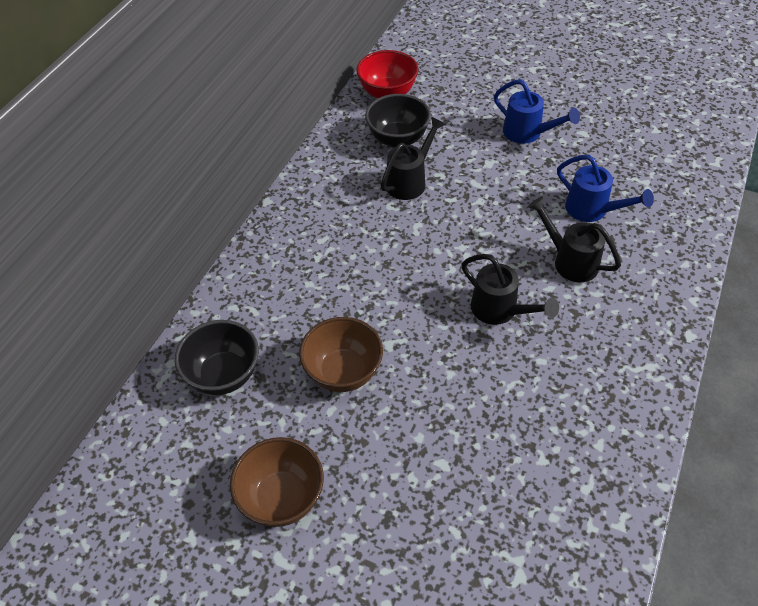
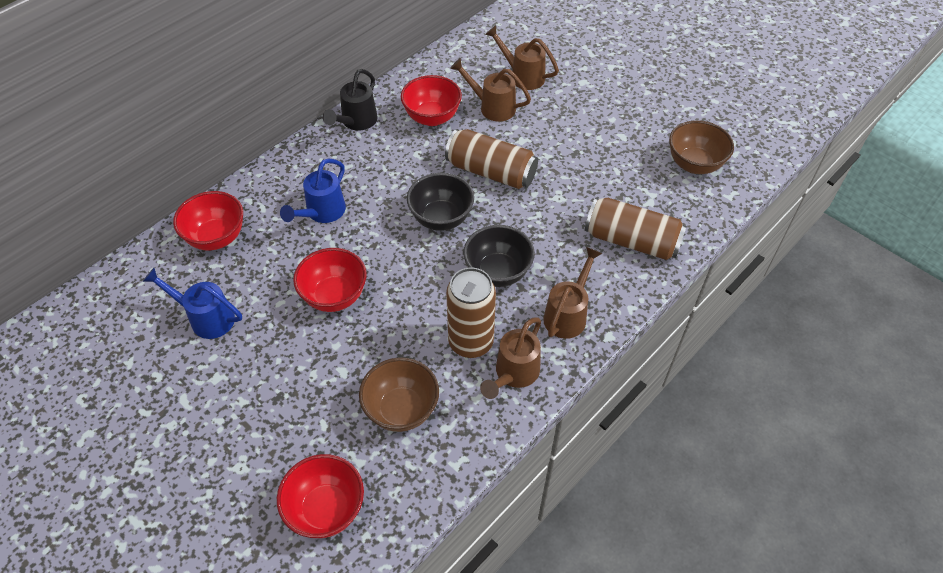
black watering can: [381,117,446,200] [461,254,559,325] [528,197,621,282] = 3 -> [323,69,378,131] = 1
brown can: none = 0 -> [445,129,538,189] [446,267,496,358] [585,198,687,260] = 3
brown watering can: none = 0 -> [450,58,531,122] [480,317,541,399] [485,25,559,90] [543,247,602,339] = 4
red bowl: [357,50,418,98] = 1 -> [173,191,243,250] [277,454,364,538] [293,248,367,312] [401,75,462,126] = 4

